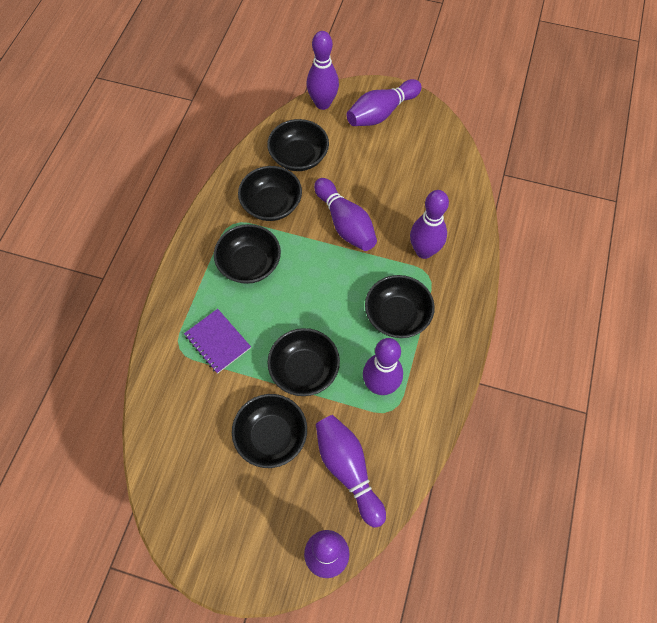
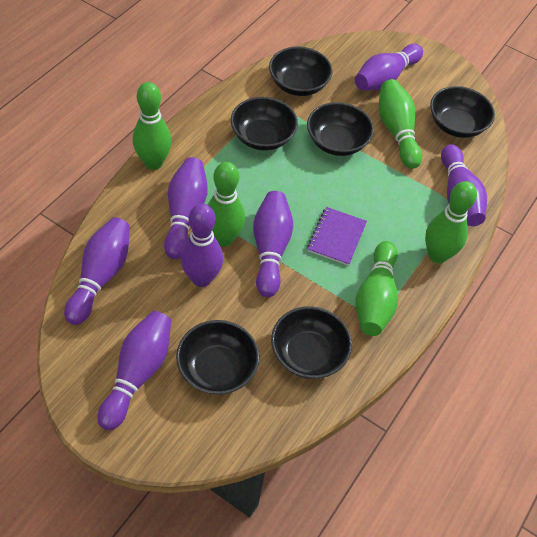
green bowling pin: none = 0 -> [133,82,172,170] [208,162,245,247] [356,241,398,336] [379,79,422,169] [425,181,477,263] = 5

